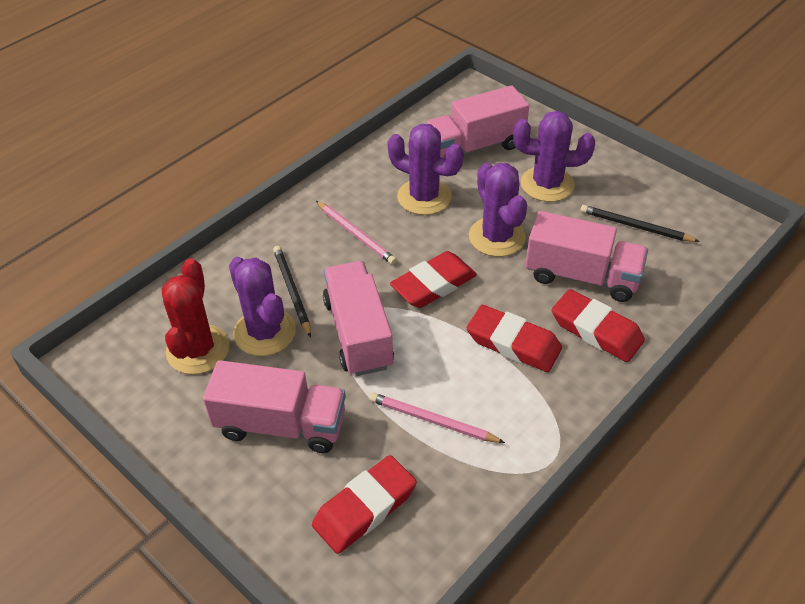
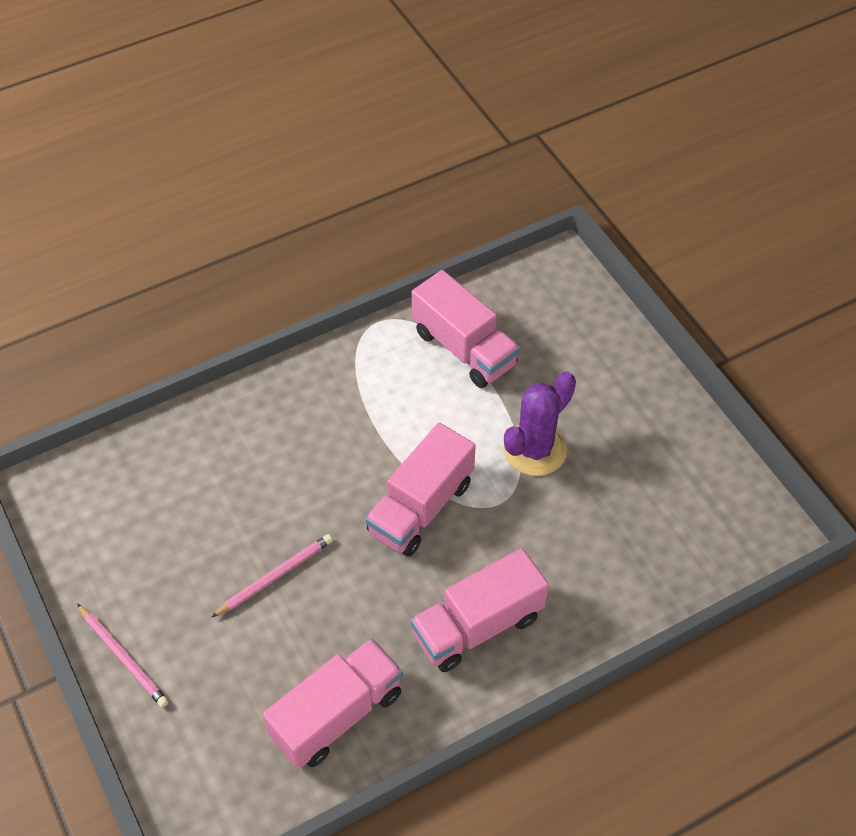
black pencil: [273,246,311,338] [580,205,700,242] = 2 -> none = 0
purple cactus: [229,257,296,356] [388,124,464,215] [469,163,527,257] [513,111,595,202] = 4 -> [503,372,576,476] = 1
red cactus: [162,258,229,374] = 1 -> none = 0
red eraser: [312,455,417,554] [390,251,477,308] [467,305,562,372] [552,289,645,362] = 4 -> none = 0

